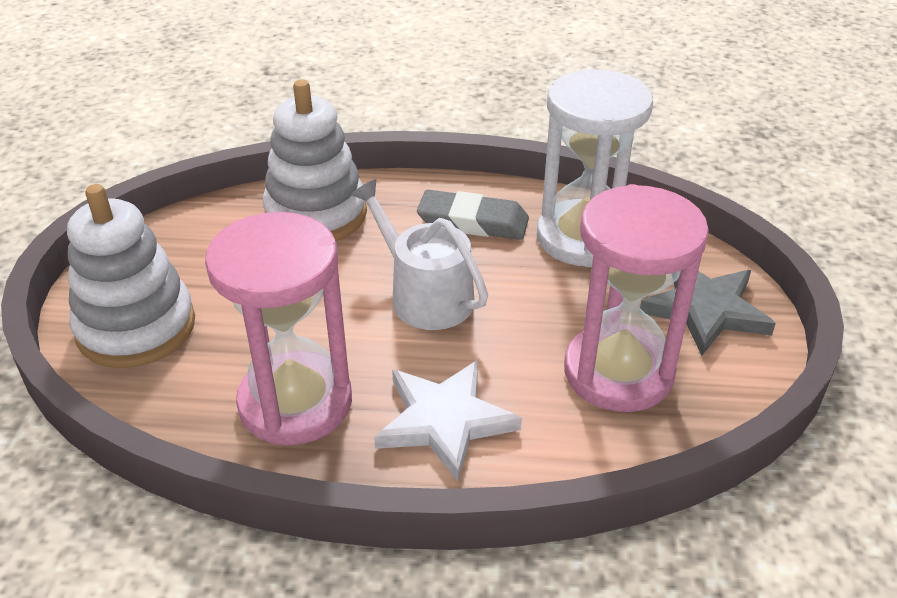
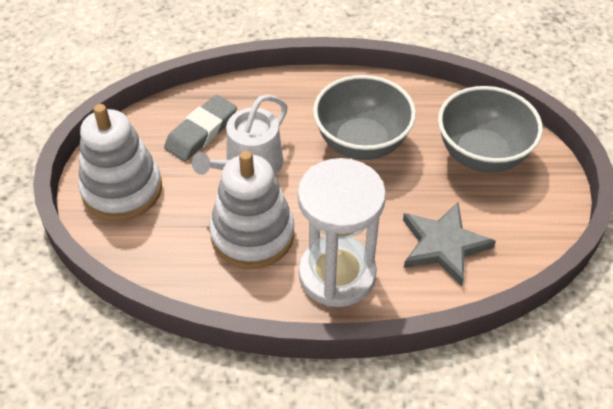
grey bowl: none = 0 -> [313,75,416,160] [438,86,543,172] = 2
pink hourglass: [205,212,352,445] [564,184,709,412] = 2 -> none = 0
white star: [374,360,522,482] = 1 -> none = 0

